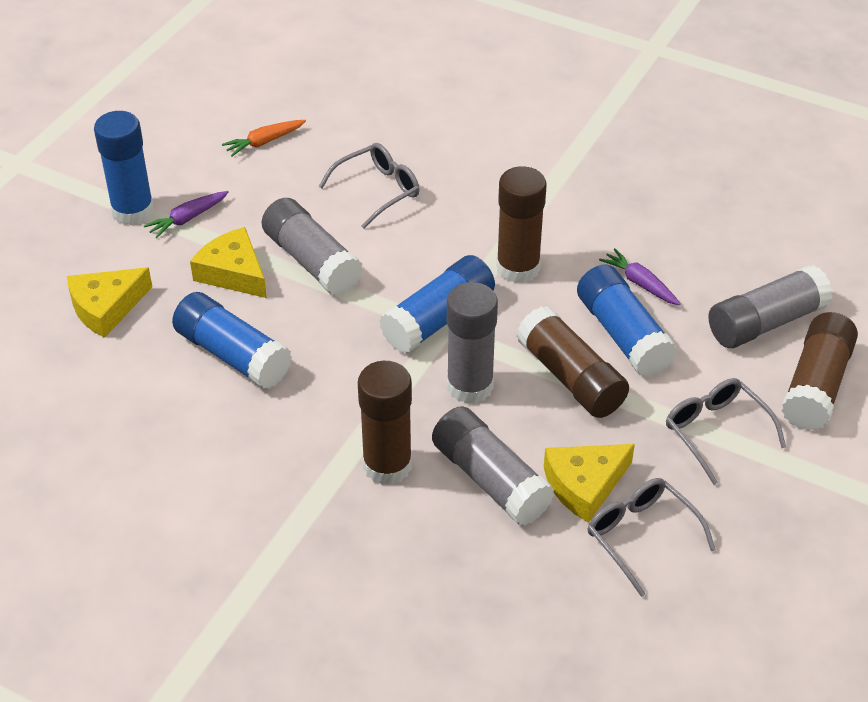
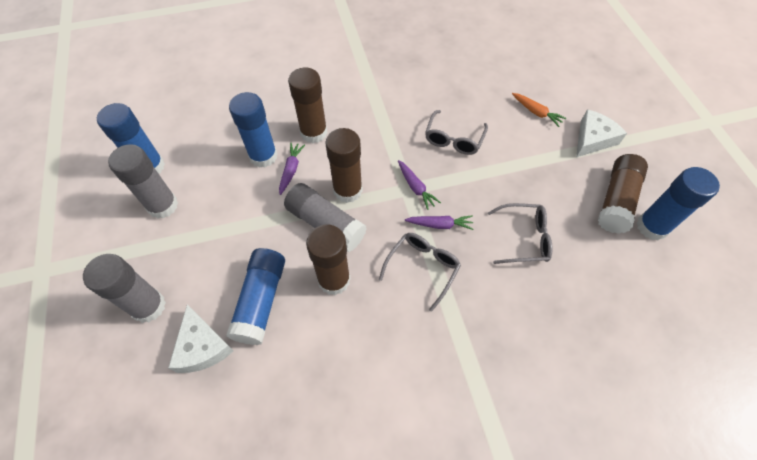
grey glue stick: [262,198,363,296] [432,406,554,526] [447,282,498,404] [708,265,833,348] = 4 -> [83,254,166,323] [108,144,178,219] [284,183,367,252] = 3
purple carrot: [144,191,229,238] [599,248,681,305] = 2 -> [279,143,305,195] [398,160,441,210] [405,215,474,230] = 3
white cheese: none = 0 -> [168,304,233,373] [576,109,627,157] = 2
yellow cheese: [67,267,152,338] [190,227,267,298] [544,444,635,523] = 3 -> none = 0

